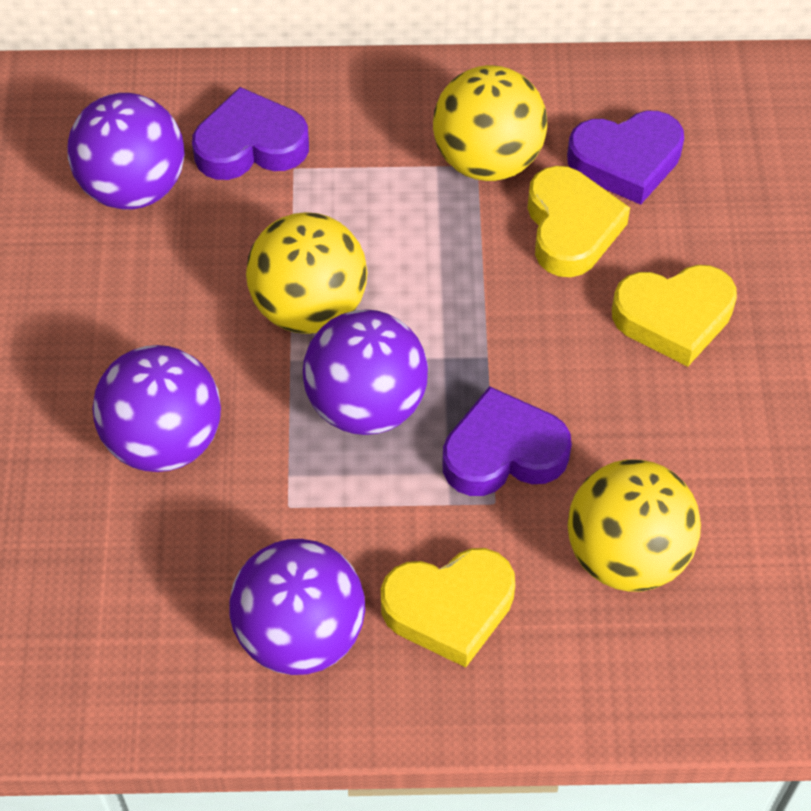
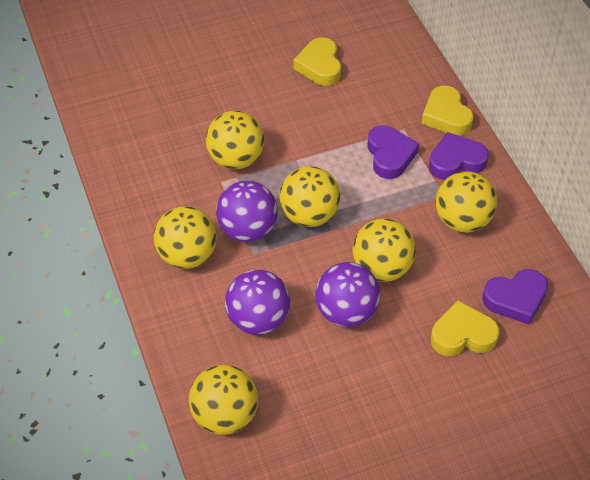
purple ball: [67,93,185,209] [92,345,221,472] [229,539,365,675] [303,309,428,435] = 4 -> [216,181,278,242] [225,270,290,335] [315,262,380,327] = 3
yellow ball: [246,212,367,334] [433,65,547,181] [567,460,701,592] = 3 -> [154,206,217,269] [189,365,258,435] [206,111,264,169] [279,166,340,227] [353,219,416,282] [435,171,497,233] = 6

